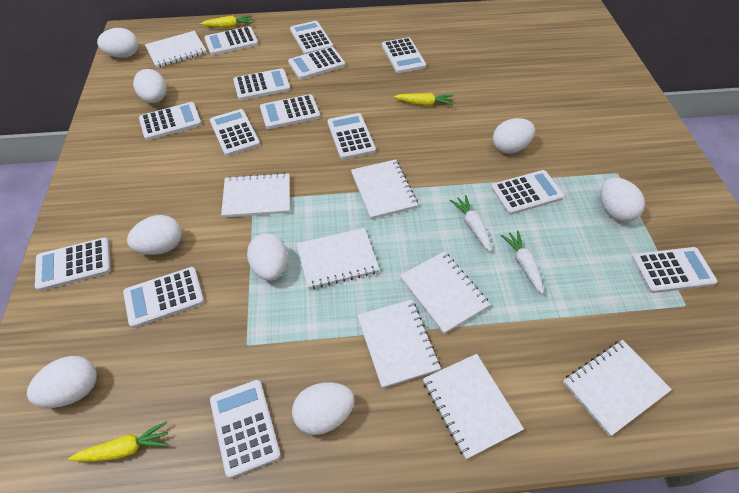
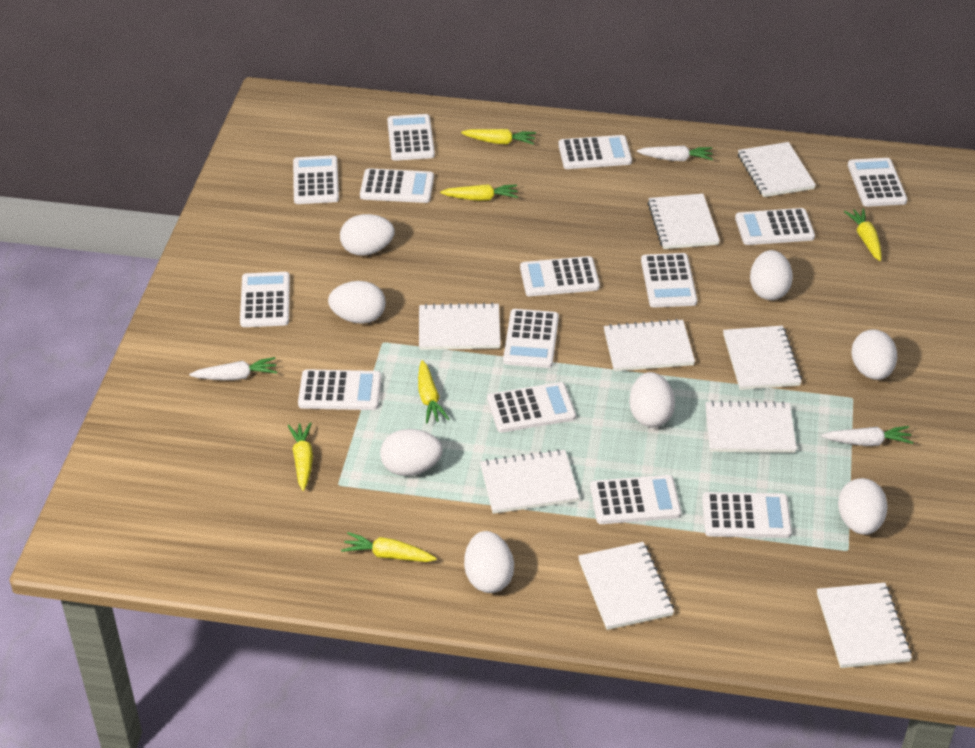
white carrot: [450,195,491,252] [501,230,544,294] = 2 -> [189,357,277,380] [637,146,713,161] [821,426,914,446] = 3
white notebook: [145,31,207,68] [221,173,290,218] [296,228,380,289] [351,159,418,219] [357,299,441,388] [400,251,490,334] [423,354,524,459] [563,340,672,436] = 8 -> [419,302,501,350] [480,449,580,514] [578,542,674,630] [604,319,695,372] [647,194,720,249] [705,400,797,453] [723,326,802,390] [738,142,816,197] [817,583,912,668] = 9
yellow carrot: [69,421,169,461] [200,15,253,28] [394,93,454,106] = 3 -> [288,422,313,491] [341,532,437,562] [418,360,449,423] [440,184,518,201] [461,129,536,145] [844,208,882,261] = 6

